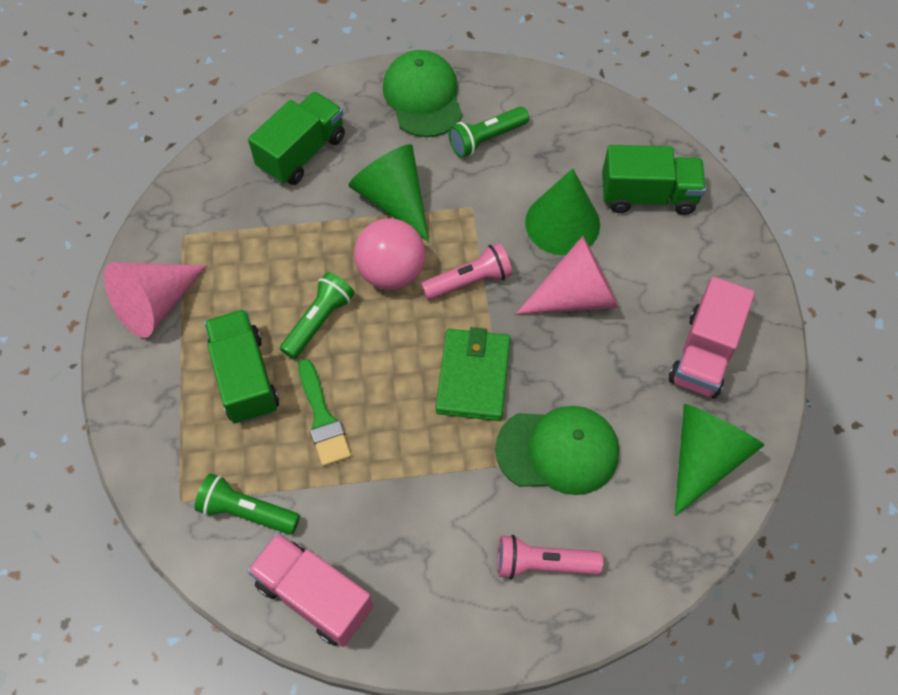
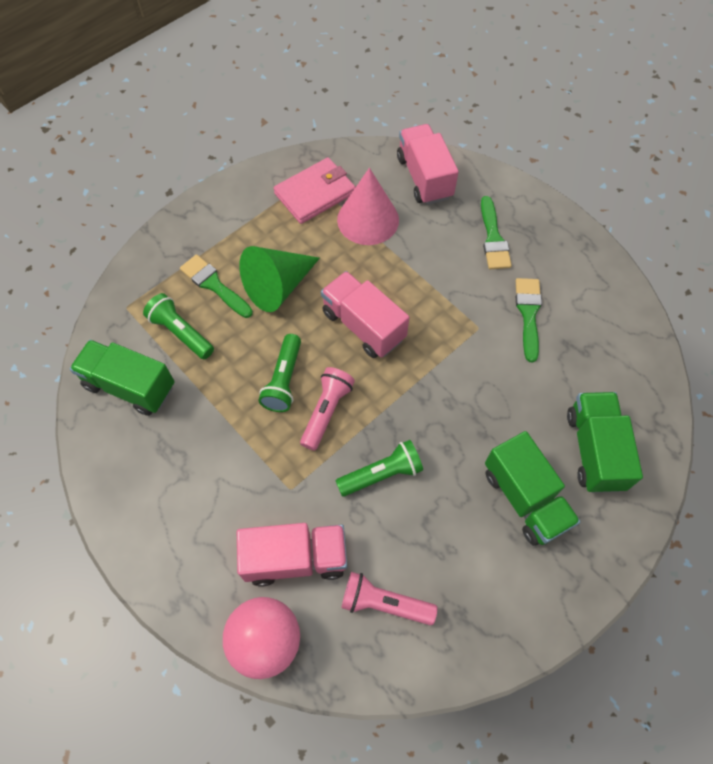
green brush: [298,359,351,466] = 1 -> [180,254,253,318] [481,196,512,269] [516,278,542,362] = 3
green cap: [383,50,462,137] [495,406,619,495] = 2 -> none = 0
green cone: [349,144,429,242] [525,168,600,255] [675,404,765,516] = 3 -> [239,246,320,312] = 1
green wallet: [436,327,510,421] = 1 -> none = 0
pink cone: [104,262,207,338] [516,236,619,314] = 2 -> [337,168,399,245] = 1
pink truck: [247,532,374,647] [669,277,755,398] = 2 -> [237,523,347,587] [321,271,409,358] [397,124,459,205] = 3
pink wallet: none = 0 -> [274,157,355,224] = 1

